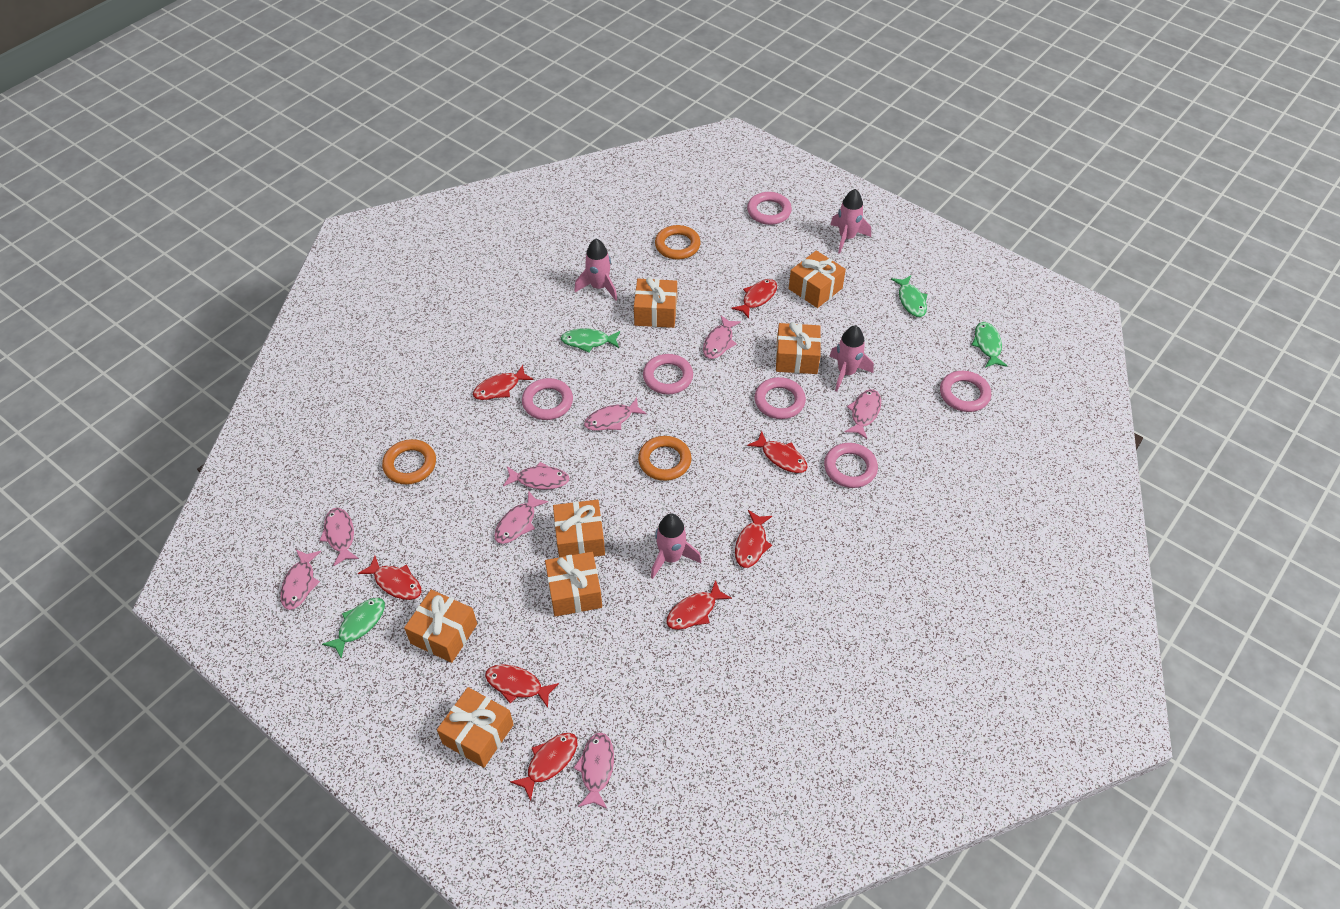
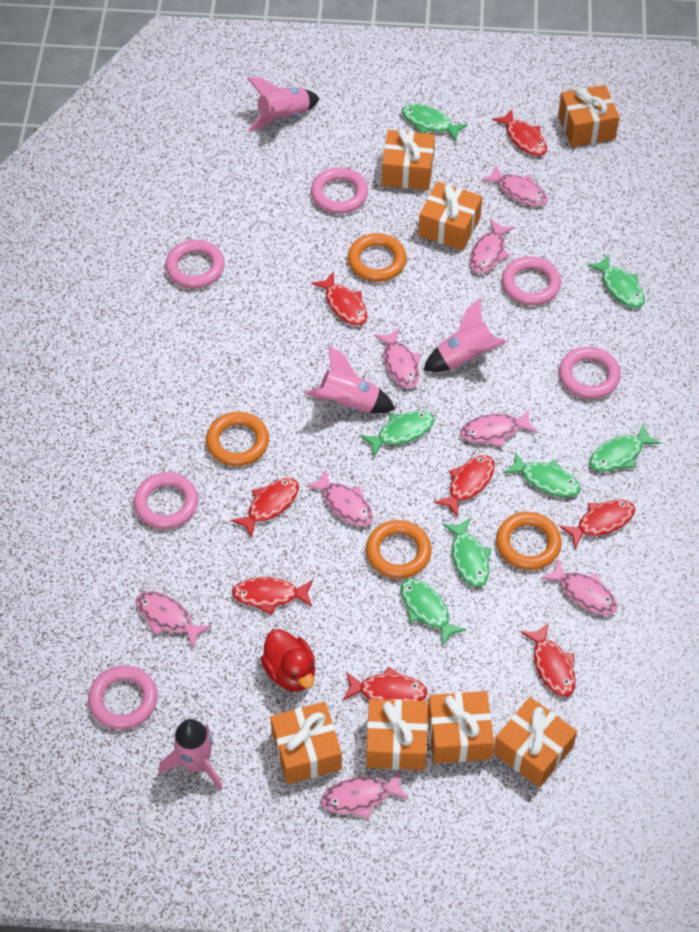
green fish: [322,598,385,659] [561,328,620,353] [891,275,927,317] [972,322,1007,368] = 4 -> [360,411,435,456] [401,104,468,141] [401,578,467,647] [442,518,491,587] [503,451,581,497] [587,254,645,308] [589,424,661,472] = 7
orange ring: [382,439,436,485] [638,436,692,481] [655,225,701,259] = 3 -> [206,412,269,466] [348,233,407,282] [366,520,431,579] [496,512,562,570] = 4
red duck: none = 0 -> [261,629,315,691] = 1

